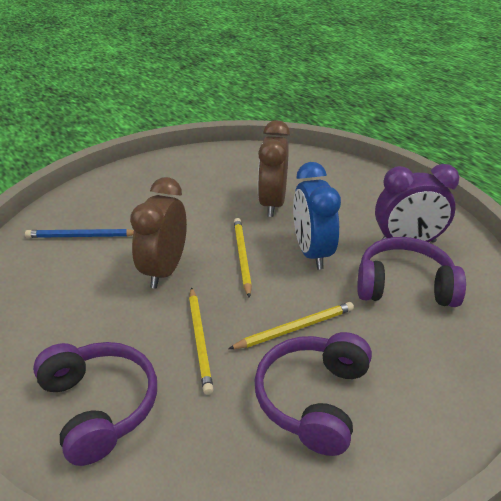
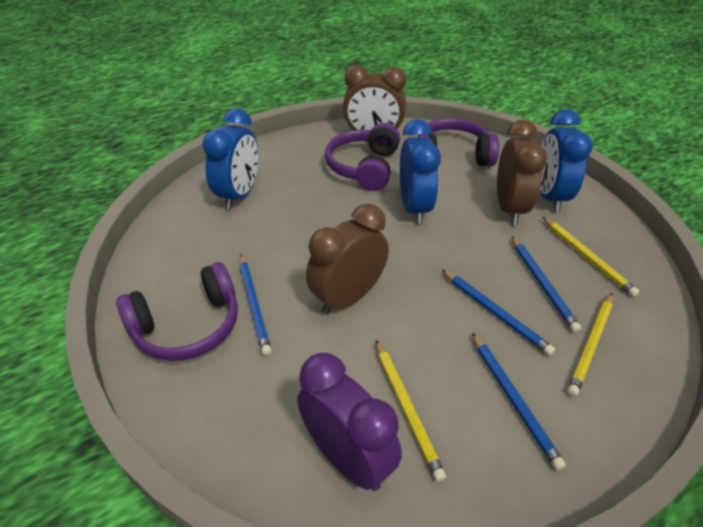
blue clock: [293,162,341,270] = 1 -> [202,108,258,210] [400,119,441,224] [540,109,593,212] = 3
blue pencil: [25,229,134,238] = 1 -> [239,255,272,356] [442,270,555,356] [472,333,566,470] [512,236,581,333] = 4
brown clock: [130,177,187,289] [258,120,290,217] = 2 -> [306,204,389,315] [343,65,407,131] [497,119,547,225] = 3

